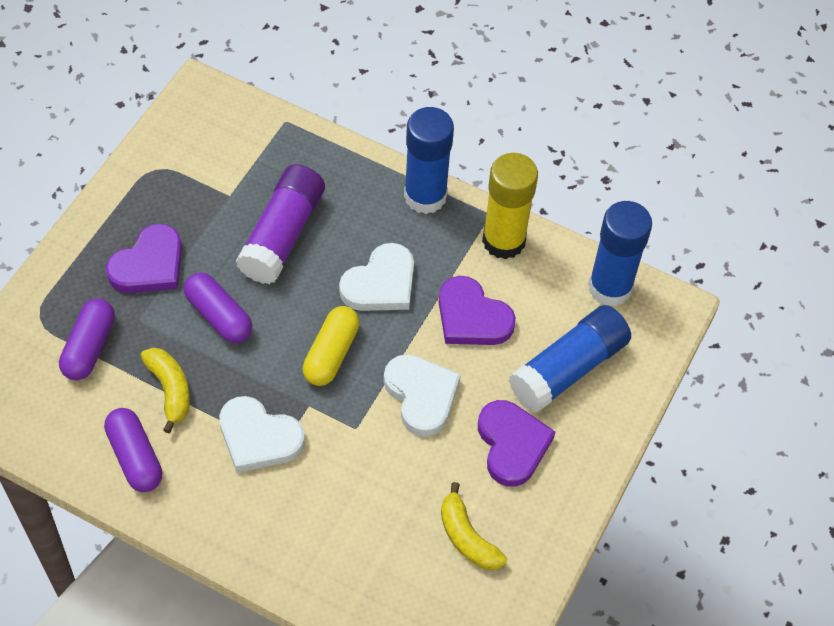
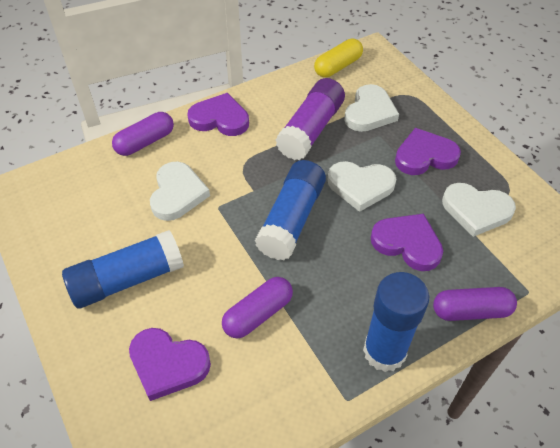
purple heart: [106,224,182,293] [439,276,516,345] [478,400,555,486] = 3 -> [129,328,211,401] [187,93,249,136] [371,214,443,271] [395,128,461,175] = 4
white heart: [219,396,305,472] [339,243,414,311] [384,354,461,436] = 3 -> [150,161,210,221] [327,161,396,212] [344,84,399,132] [442,183,516,237] = 4
yellow banana: [141,348,190,433] [441,482,507,570] = 2 -> none = 0
yellow glue stick: [482,153,538,259] = 1 -> none = 0

